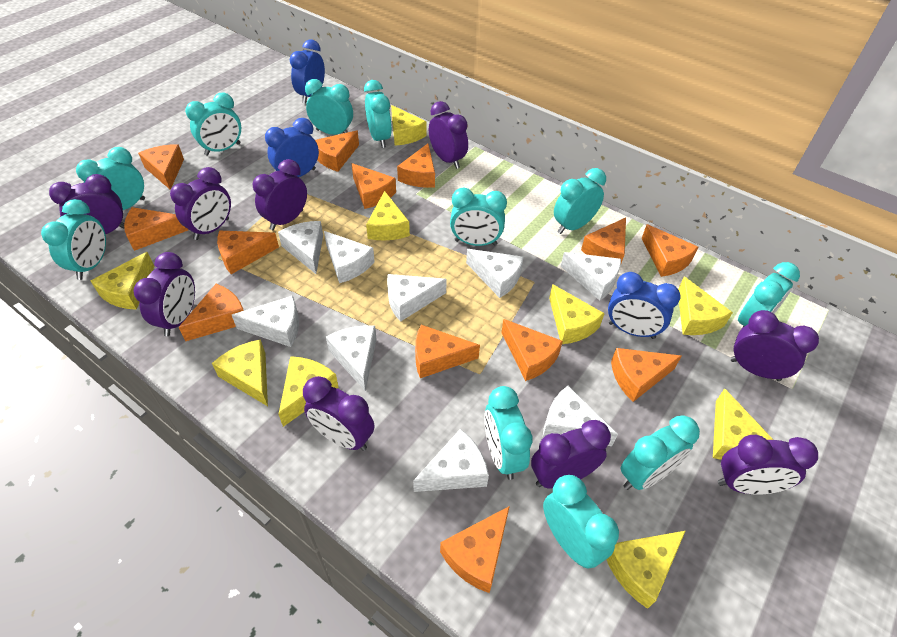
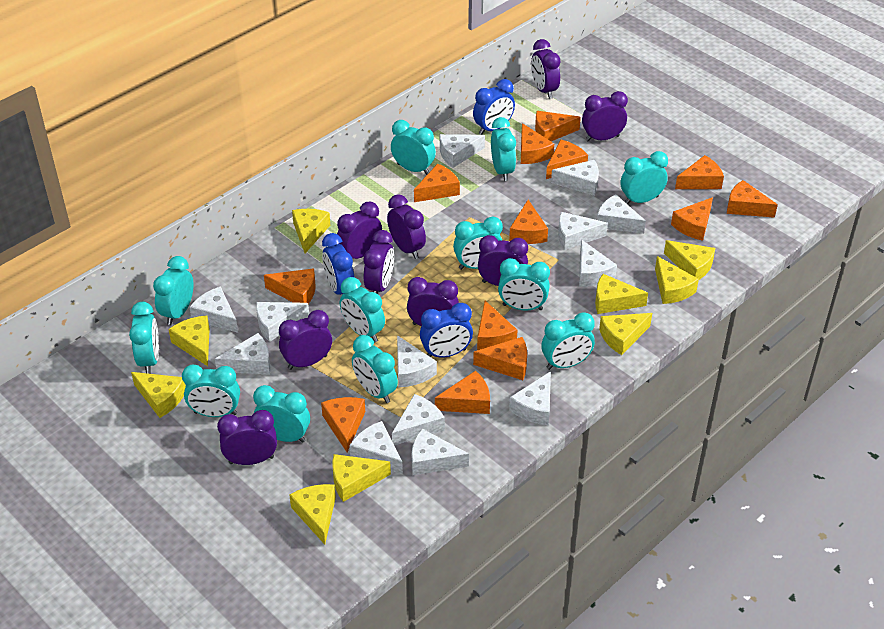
turquoise clock: [41,199,106,280] [76,147,145,210] [185,92,241,156] [305,79,353,135] [364,80,392,148] [450,188,507,246] [484,386,533,480] [543,475,619,568] [554,168,606,234] [621,415,700,490] [738,262,800,328] = 11 -> [129,302,159,374] [153,256,194,325] [182,365,240,417] [253,385,310,443] [340,277,385,342] [352,335,398,403] [391,120,436,175] [453,217,503,270] [491,117,516,181] [498,258,550,311] [541,312,595,370] [621,151,668,205] = 12
white cheese: [232,296,299,347] [278,221,323,274] [324,231,375,283] [326,325,377,392] [387,274,447,322] [413,429,489,492] [466,249,524,298] [543,386,618,446] [561,252,621,301] = 9 -> [189,286,238,333] [215,333,271,375] [256,302,309,342] [349,421,403,475] [392,394,445,445] [397,335,437,388] [412,429,469,475] [440,134,485,168] [509,371,551,425] [551,160,599,196] [558,212,608,250] [579,240,617,286] [597,194,646,234] = 13

